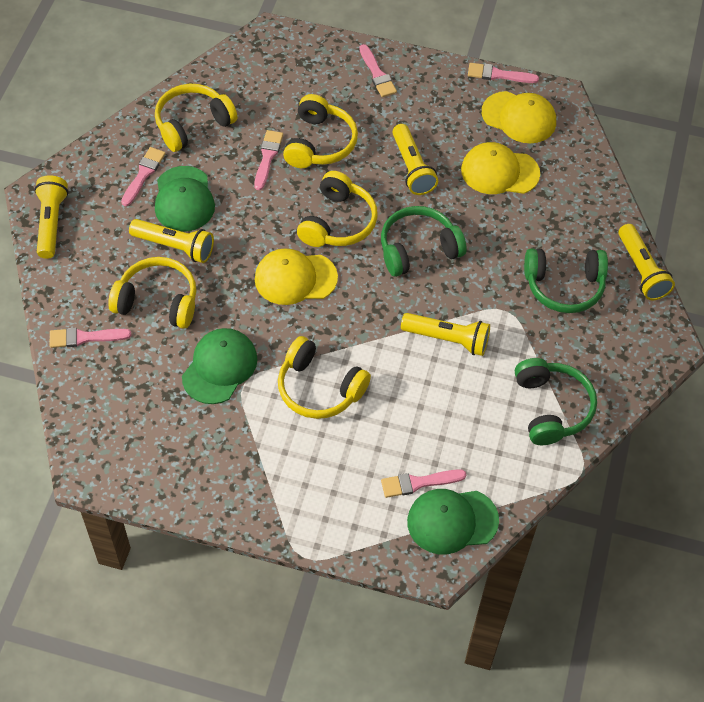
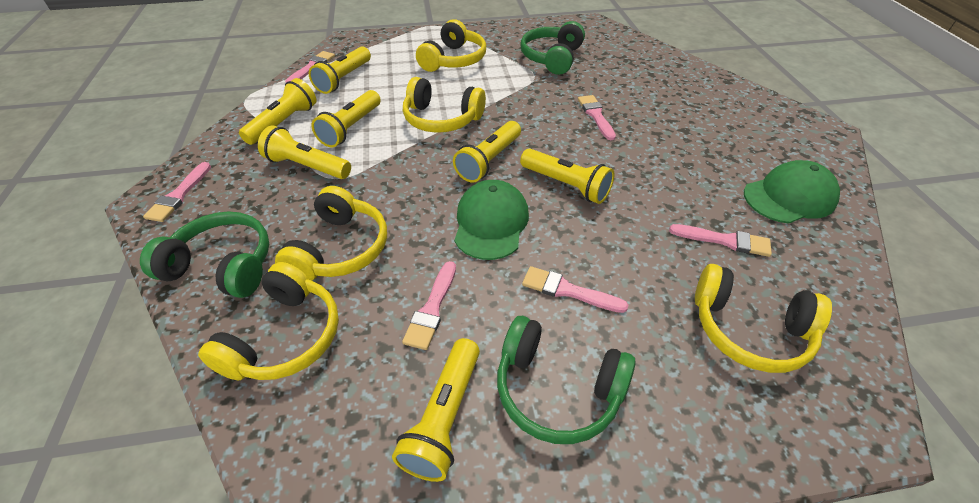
green cap: [155,166,215,231] [182,328,258,404] [407,489,499,554] = 3 -> [454,180,529,260] [744,160,840,224] = 2
yellow cap: [255,248,338,305] [461,142,540,194] [482,91,556,143] = 3 -> none = 0
yellow flashlight: [34,175,68,259] [129,219,214,263] [392,124,438,195] [401,313,490,356] [618,224,675,300] = 5 -> [239,78,317,145] [258,125,351,179] [309,47,371,94] [311,90,381,148] [392,338,480,482] [453,121,521,183] [520,149,615,204] = 7

